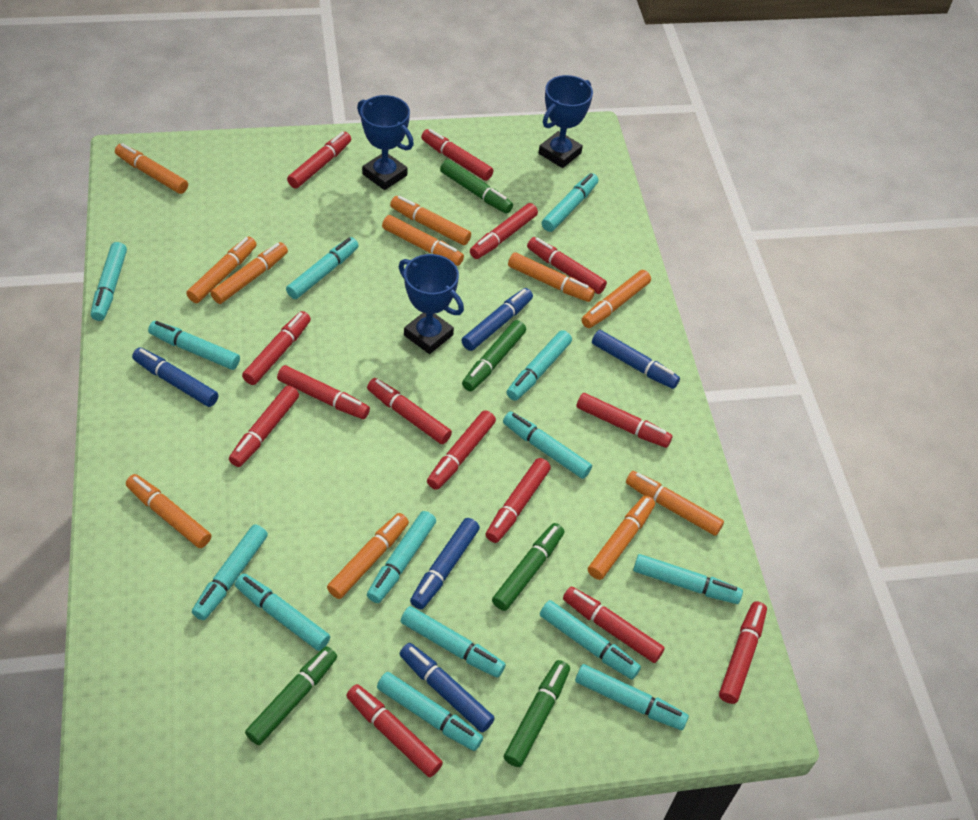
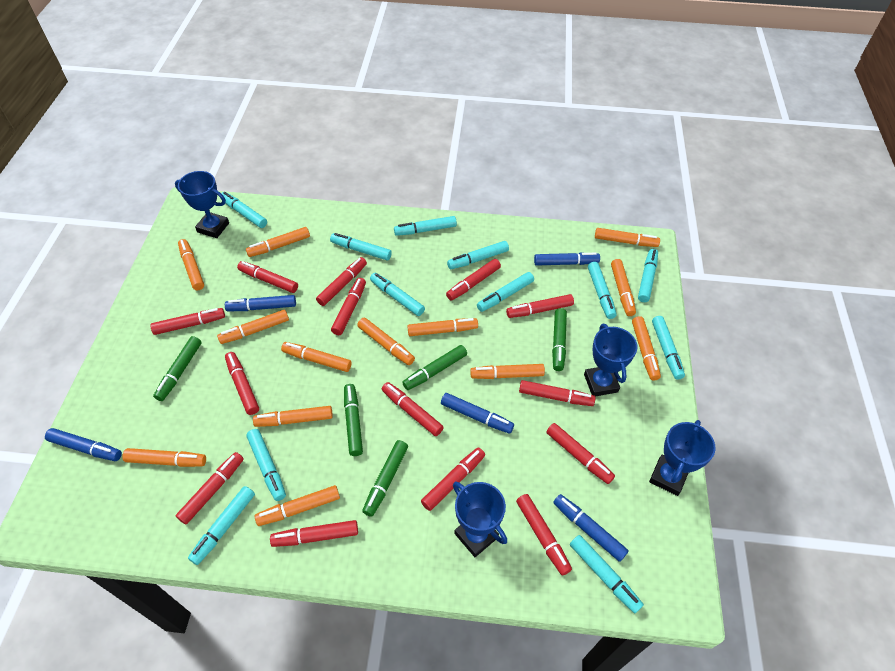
blue trophy: [357,95,414,190] [399,254,464,354] [539,75,593,168] = 3 -> [175,171,229,238] [453,482,507,557] [584,324,637,396] [649,420,716,496] = 4
orange marker: [115,143,188,194] [126,474,211,548] [186,237,257,303] [210,242,288,304] [327,513,409,599] [382,215,464,266] [390,196,471,245] [508,252,595,302] [581,270,651,328] [588,495,655,580] [626,471,724,536] = 11 -> [122,448,206,467] [178,239,204,290] [217,310,289,344] [246,227,310,257] [253,406,333,427] [255,485,340,526] [281,342,352,372] [357,318,415,365] [408,318,478,336] [470,364,545,379] [595,228,660,247] [611,259,636,316] [632,316,661,381] = 13
turquoise marker: [91,242,127,321] [148,321,240,370] [192,524,268,620] [235,573,330,651] [286,237,359,299] [367,511,436,603] [377,672,483,751] [401,606,506,678] [503,411,592,479] [506,330,572,401] [540,600,641,679] [542,173,598,232] [575,664,689,730] [633,554,743,604] = 14 -> [188,486,255,565] [220,192,267,228] [246,429,286,501] [330,233,392,261] [370,273,425,316] [394,216,457,236] [447,241,509,269] [477,272,534,312] [570,535,644,613] [588,262,617,319] [638,249,658,302] [652,316,685,380] = 12

